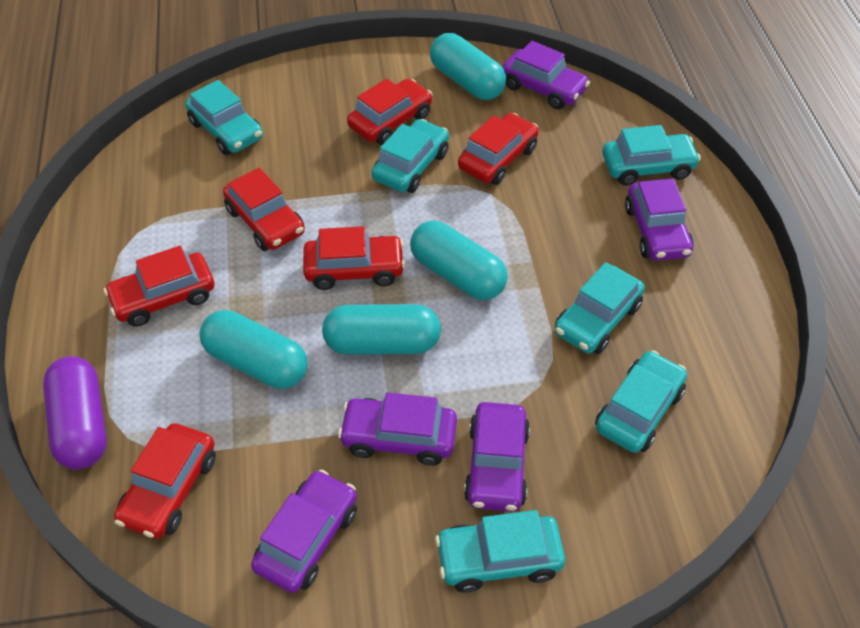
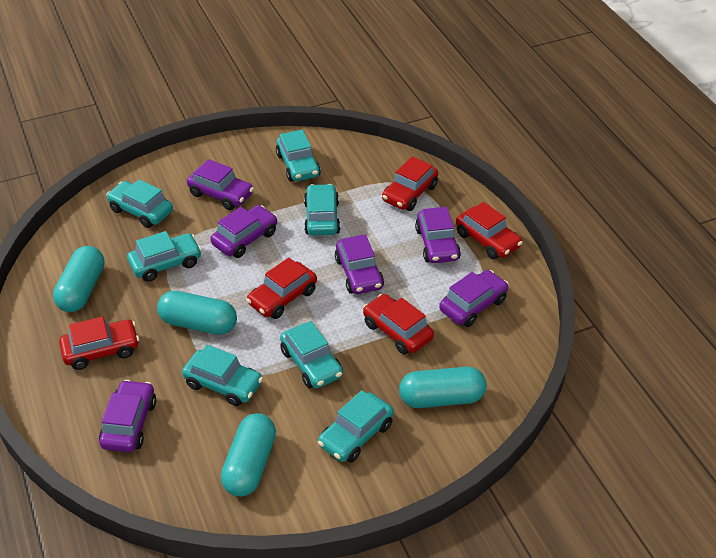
purple capsule: [43,356,107,469] = 1 -> none = 0
purple car: [251,469,357,593] [338,392,457,466] [464,402,530,512] [502,41,590,110] [625,178,694,261] = 5 -> [99,380,156,452] [187,159,254,210] [210,205,278,258] [335,234,384,294] [415,207,461,263] [439,270,509,327] = 6
red car: [104,246,214,327] [114,423,216,539] [223,168,305,251] [303,226,405,290] [347,78,432,145] [458,113,539,185] = 6 -> [59,316,139,370] [246,258,317,319] [363,294,434,355] [382,156,438,211] [456,202,523,260] = 5
turquoise car: [185,80,263,155] [372,119,449,193] [435,510,565,593] [555,262,645,354] [595,350,687,453] [602,125,701,186] = 6 -> [106,179,173,228] [127,231,202,282] [182,345,263,406] [276,129,321,182] [280,321,343,388] [304,184,340,236] [318,390,394,463] = 7

